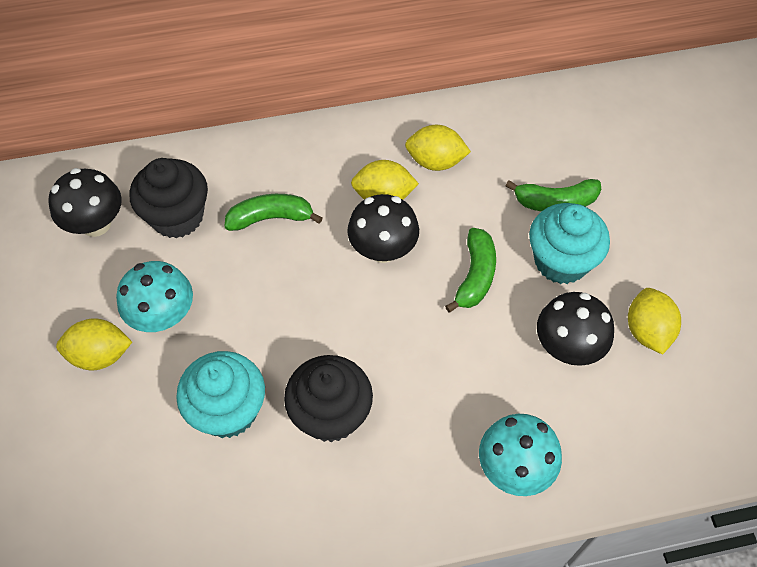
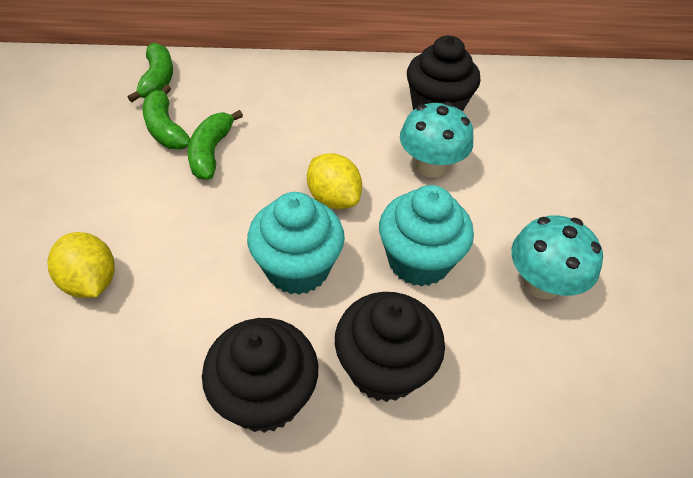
black cupcake: [130,158,208,238] [284,355,373,442] = 2 -> [202,318,318,433] [335,292,445,402] [407,36,480,112] = 3
black mushroom: [48,168,122,237] [347,194,419,263] [537,292,614,366] = 3 -> none = 0
yellow lemon: [56,318,132,370] [351,160,419,200] [405,125,471,171] [628,288,681,355] = 4 -> [47,232,114,298] [307,153,362,209] = 2

